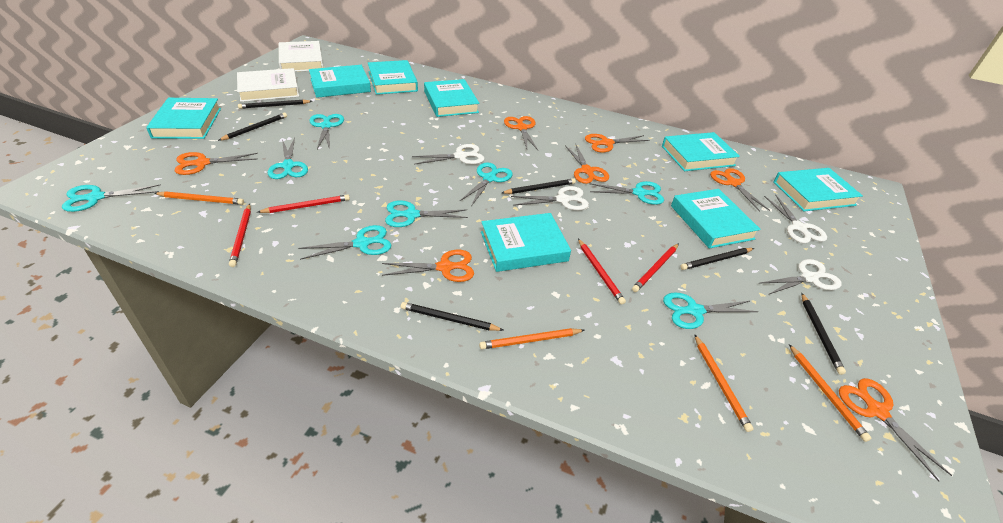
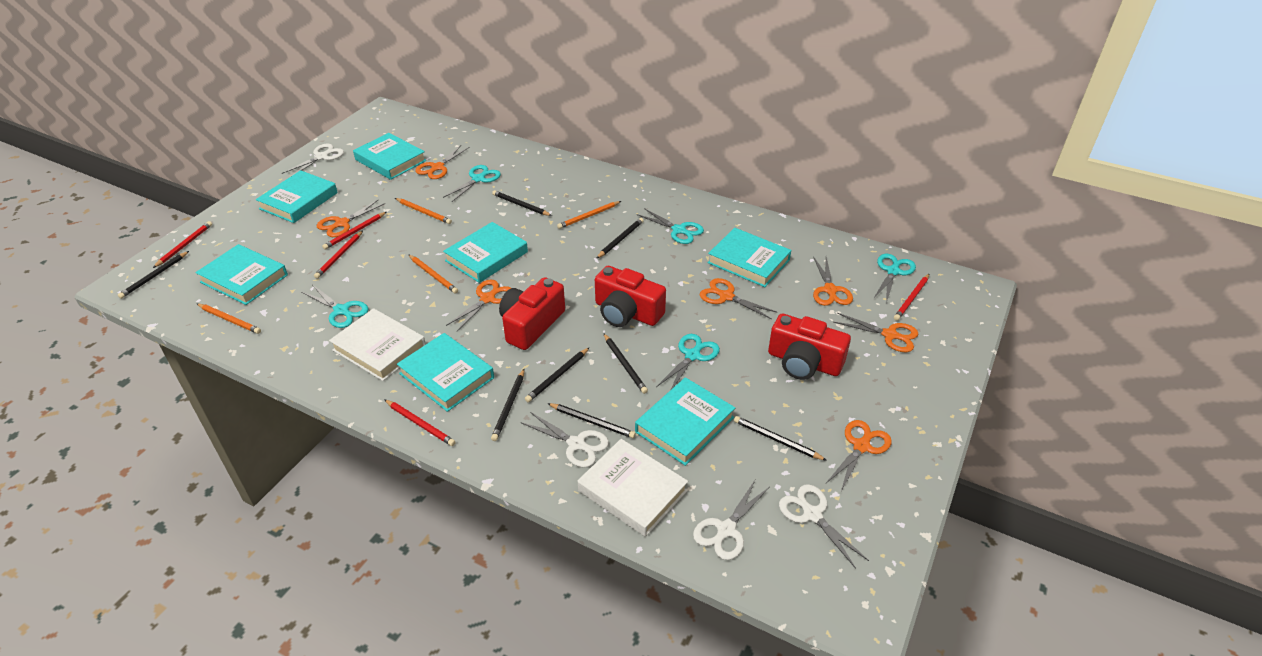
black pencil: [218,113,287,141] [238,100,312,109] [401,302,503,331] [502,178,576,194] [680,248,754,270] [802,293,846,375] = 6 -> [118,251,189,299] [491,369,524,441] [492,190,552,216] [525,347,590,402] [547,403,636,438] [596,218,644,259] [603,333,648,394] [734,416,827,461] = 8
red camera: none = 0 -> [499,277,565,350] [595,266,666,327] [768,314,851,380] = 3
red pencil: [229,204,251,267] [257,194,350,213] [578,239,626,305] [632,243,679,292] = 4 -> [153,221,212,268] [314,231,363,279] [322,212,386,250] [384,399,456,446] [894,274,929,321] = 5
turquoise book: [146,98,221,139] [309,65,371,98] [368,60,418,95] [424,79,479,117] [481,213,571,272] [662,132,740,171] [671,189,761,248] [773,168,863,211] = 8 -> [195,244,288,305] [256,170,338,223] [353,133,426,180] [397,333,494,412] [443,222,528,283] [635,377,735,466] [708,228,791,287] = 7
turquoise scissors: [62,184,161,212] [268,137,308,179] [298,225,392,260] [309,114,344,149] [385,200,468,227] [460,163,513,206] [589,181,664,205] [663,292,758,329] = 8 -> [301,285,368,328] [443,165,501,202] [637,208,704,244] [656,334,720,389] [873,254,916,303] = 5

